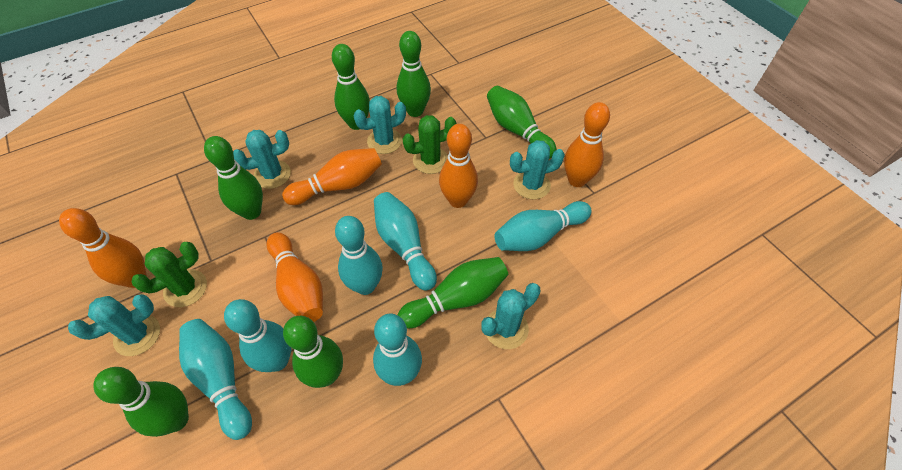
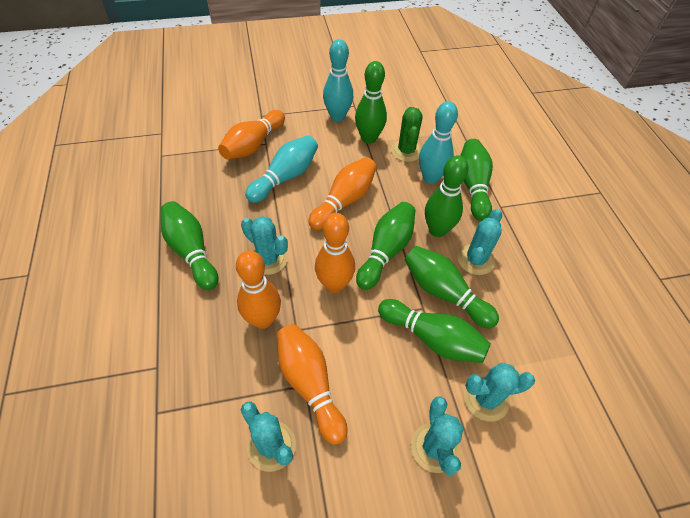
green cactus: [132,242,207,307] [402,115,456,174] = 2 -> [391,107,423,162] = 1
turquoise bowling pin: [179,319,252,440] [224,299,292,372] [335,216,383,295] [373,314,422,386] [374,192,437,291] [494,201,591,251] = 6 -> [245,135,318,203] [323,39,353,122] [419,101,458,184] = 3

